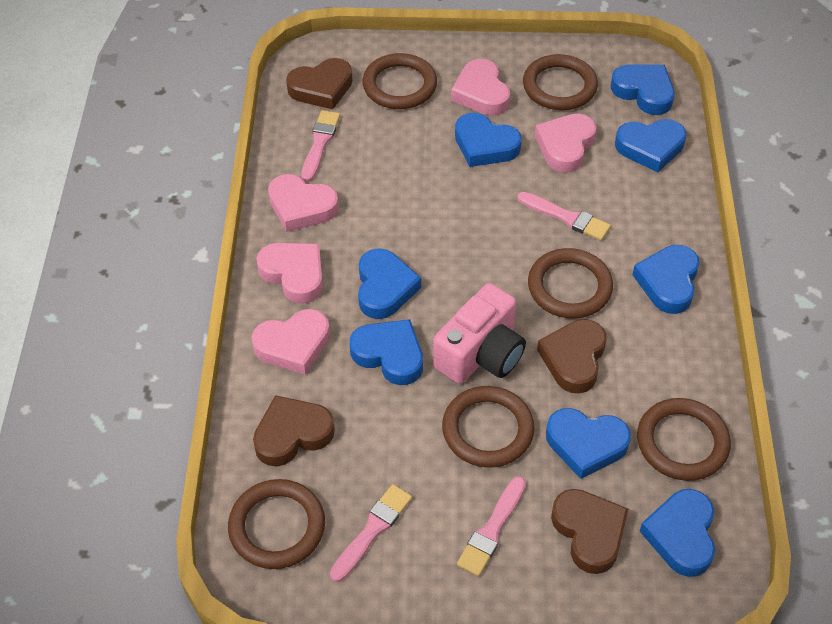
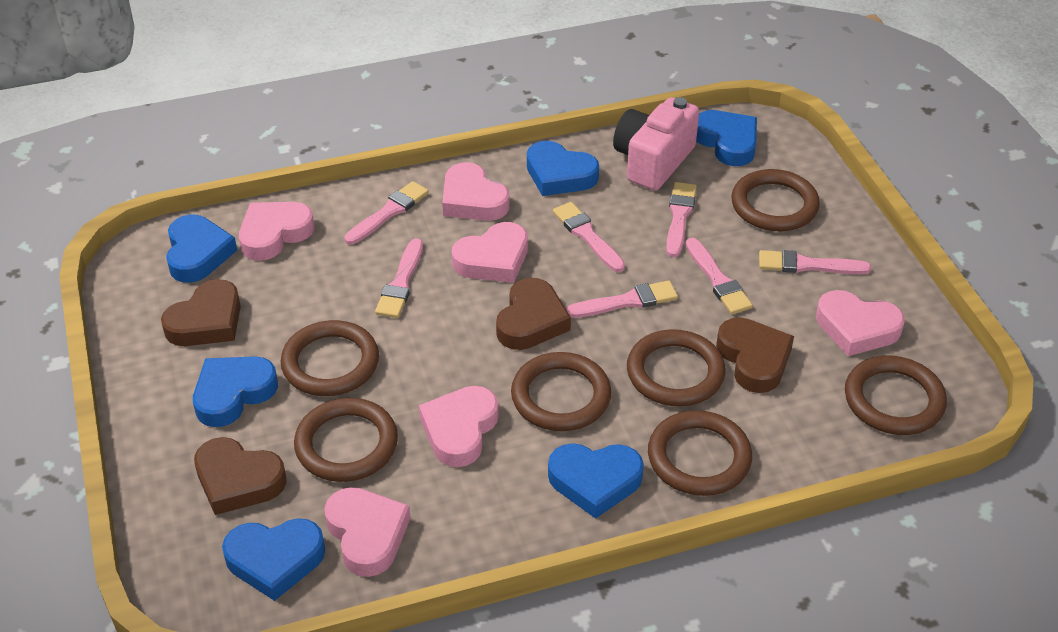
blue heart: [350,319,423,385] [358,248,421,319] [455,113,522,167] [546,408,631,479] [611,65,675,115] [615,119,686,172] [632,245,699,314] [640,489,715,577] = 8 -> [166,214,237,283] [193,356,278,427] [222,518,325,601] [527,141,599,196] [548,443,644,519] [696,110,757,166] = 6
brown ring: [228,479,325,569] [363,53,437,109] [442,386,535,468] [523,54,598,110] [528,248,613,319] [637,398,731,481] = 6 -> [281,320,379,396] [294,398,398,482] [511,352,611,431] [627,329,726,407] [648,410,752,496] [731,169,820,231] [845,355,947,435] = 7
pink brush: [301,110,340,182] [330,484,412,582] [457,476,526,577] [517,192,611,241] = 4 -> [344,181,429,245] [375,238,423,318] [553,202,625,272] [566,280,678,318] [666,182,697,257] [685,238,753,314] [759,250,871,274] = 7
pink heart: [252,309,330,375] [256,243,323,304] [268,174,339,232] [451,59,510,116] [535,114,597,173] = 5 -> [239,202,314,261] [324,487,411,577] [419,386,499,467] [442,162,510,221] [452,222,528,283] [816,290,905,356] = 6

